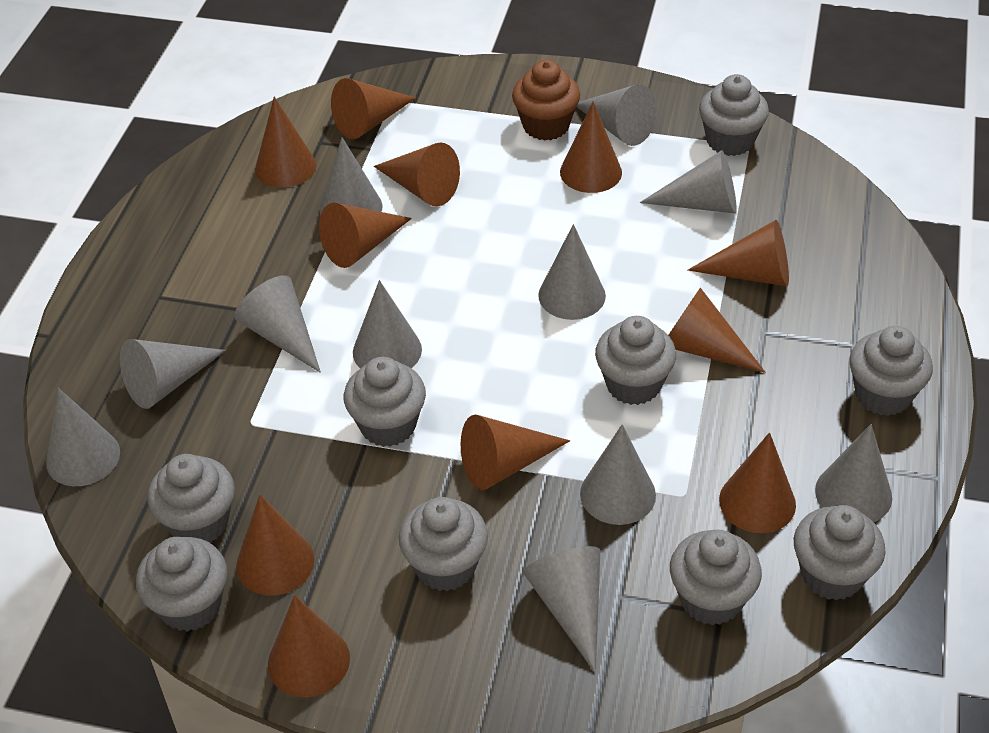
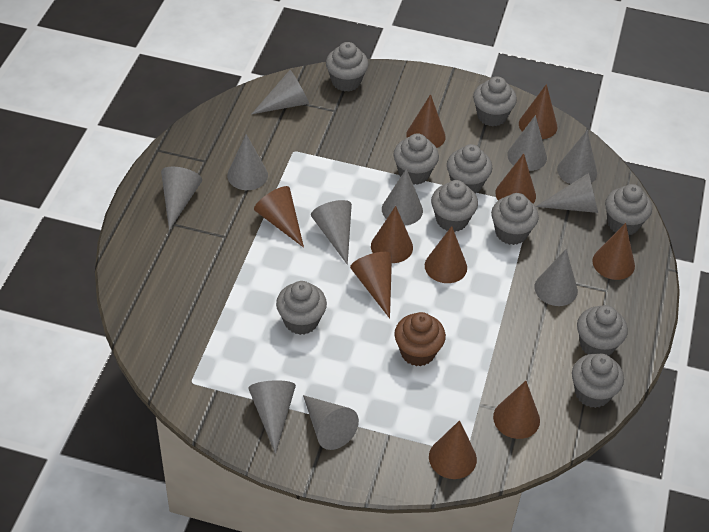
brown cone: [236,495,314,596] [255,97,316,187] [268,595,350,698] [319,203,412,268] [331,78,416,139] [374,142,460,207] [461,415,570,490] [560,101,622,193] [669,287,766,373] [688,220,789,286] [719,432,796,533] = 11 -> [254,186,304,248] [350,252,392,318] [371,206,413,263] [406,94,446,148] [425,226,467,283] [429,420,477,479] [493,381,540,439] [495,153,536,203] [519,84,557,139] [592,223,635,280] = 10
grey cupcake: [136,537,227,632] [147,454,235,543] [344,357,426,447] [399,497,488,591] [595,316,676,405] [670,530,762,625] [699,74,769,156] [794,505,886,601] [849,326,933,416] = 9 -> [276,281,327,335] [326,42,369,92] [393,133,439,185] [431,180,478,232] [447,144,492,194] [473,76,517,126] [491,193,539,245] [572,353,624,408] [577,305,628,356] [605,184,652,235] = 10

